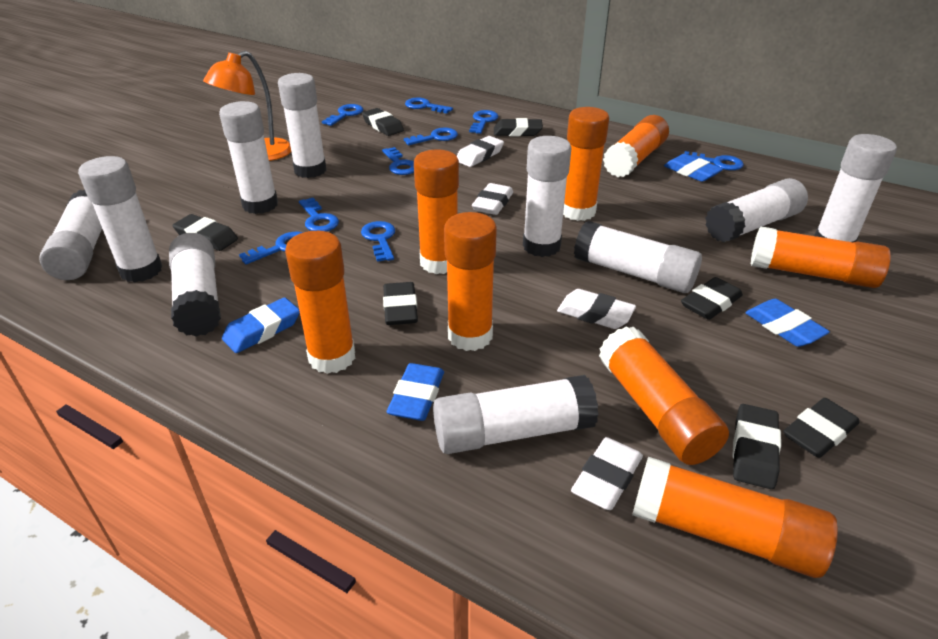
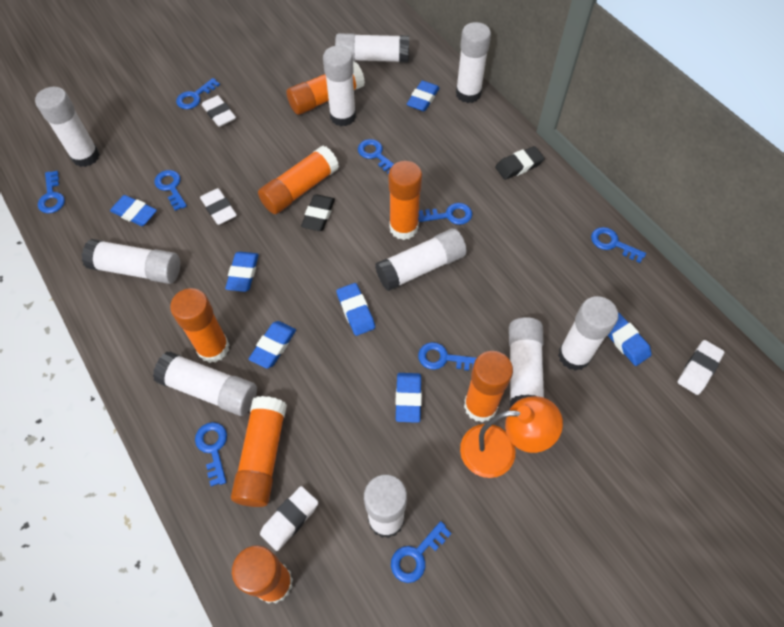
black eraser: [172,214,238,251] [362,108,404,136] [383,282,418,325] [494,118,543,136] [681,277,743,320] [732,404,781,489] [783,398,859,458] = 7 -> [301,194,335,231] [495,146,545,180] = 2
blue eraser: [222,297,300,353] [387,363,444,421] [664,154,723,182] [745,299,830,347] = 4 -> [110,195,157,226] [225,252,259,292] [249,321,296,369] [336,283,375,336] [395,373,422,423] [407,81,439,111] [608,312,652,366] = 7
orange glue stick: [285,231,355,374] [414,149,459,274] [444,212,497,351] [563,107,609,221] [599,326,729,465] [603,115,669,177] [632,457,838,578] [751,226,891,288] = 8 -> [170,288,230,363] [231,396,287,507] [232,545,293,603] [258,146,339,214] [286,61,365,115] [389,161,422,240] [464,351,513,422] = 7

